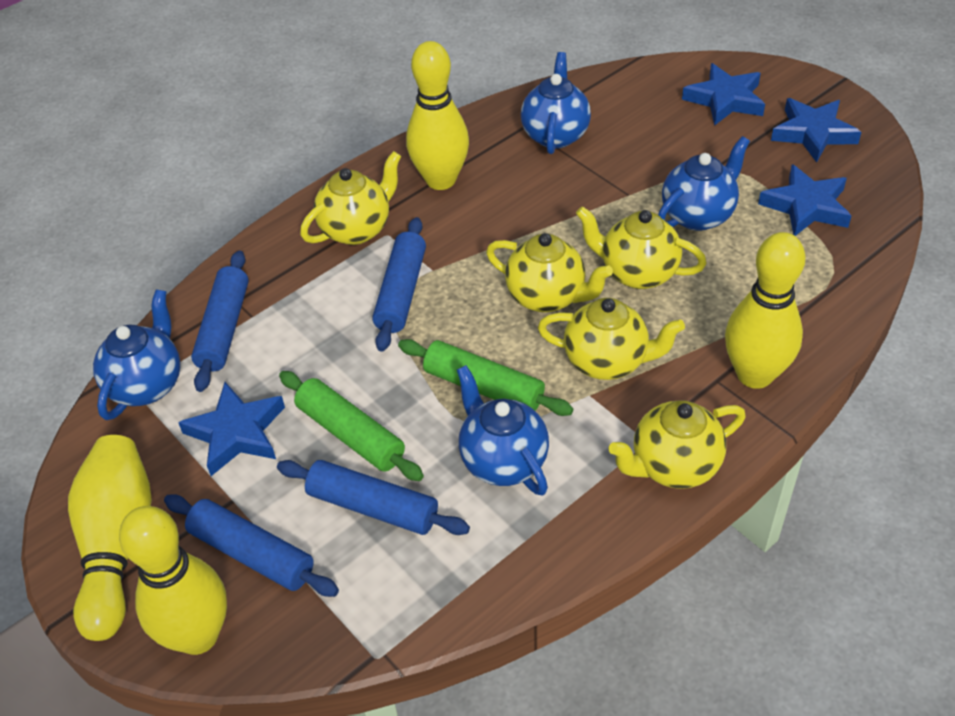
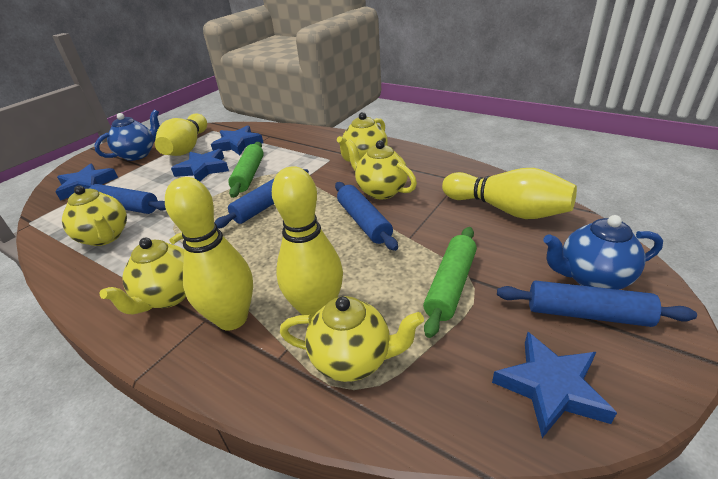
blue teapot: [93,289,181,420] [457,365,549,496] [521,52,591,154] [658,136,750,231] = 4 -> [94,110,160,161] [543,215,663,290] = 2

